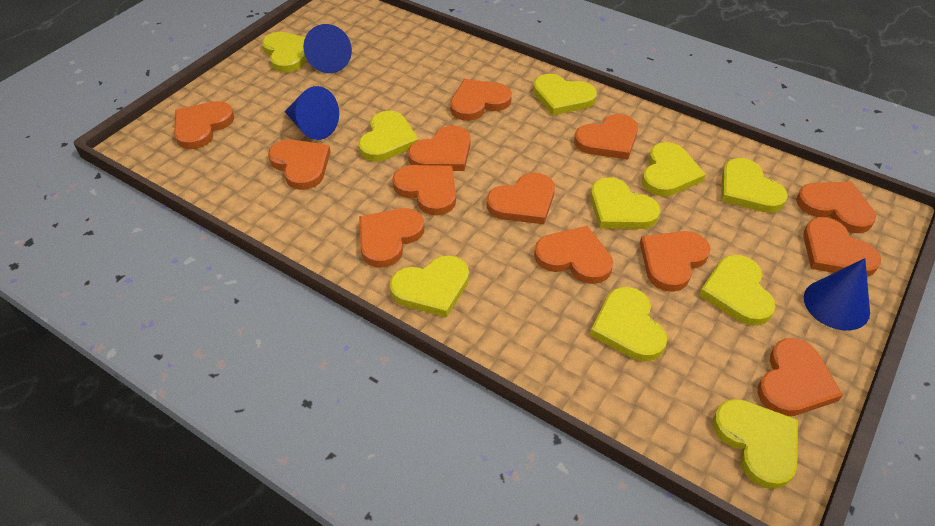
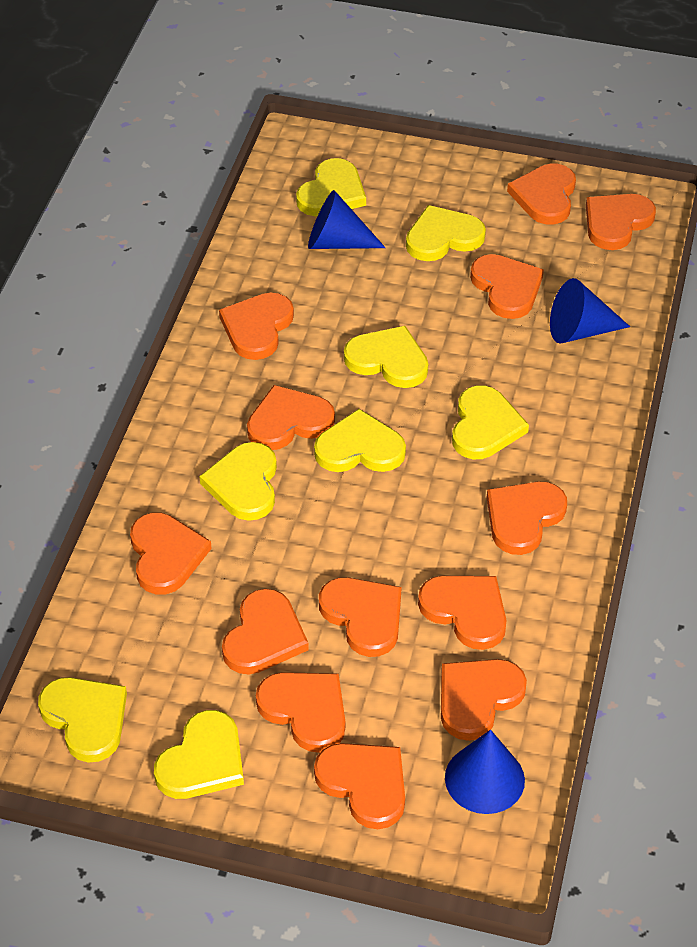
yellow heart: [262,32,307,73] [358,111,419,162] [390,255,469,317] [533,74,597,115] [590,177,660,229] [590,287,667,361] [642,142,706,196] [699,255,776,326] [713,399,798,489] [721,158,788,213] = 10 -> [38,677,127,762] [154,710,244,799] [200,442,277,521] [296,158,366,216] [314,409,406,472] [344,326,428,388] [406,205,486,261] [452,386,529,459] = 8

